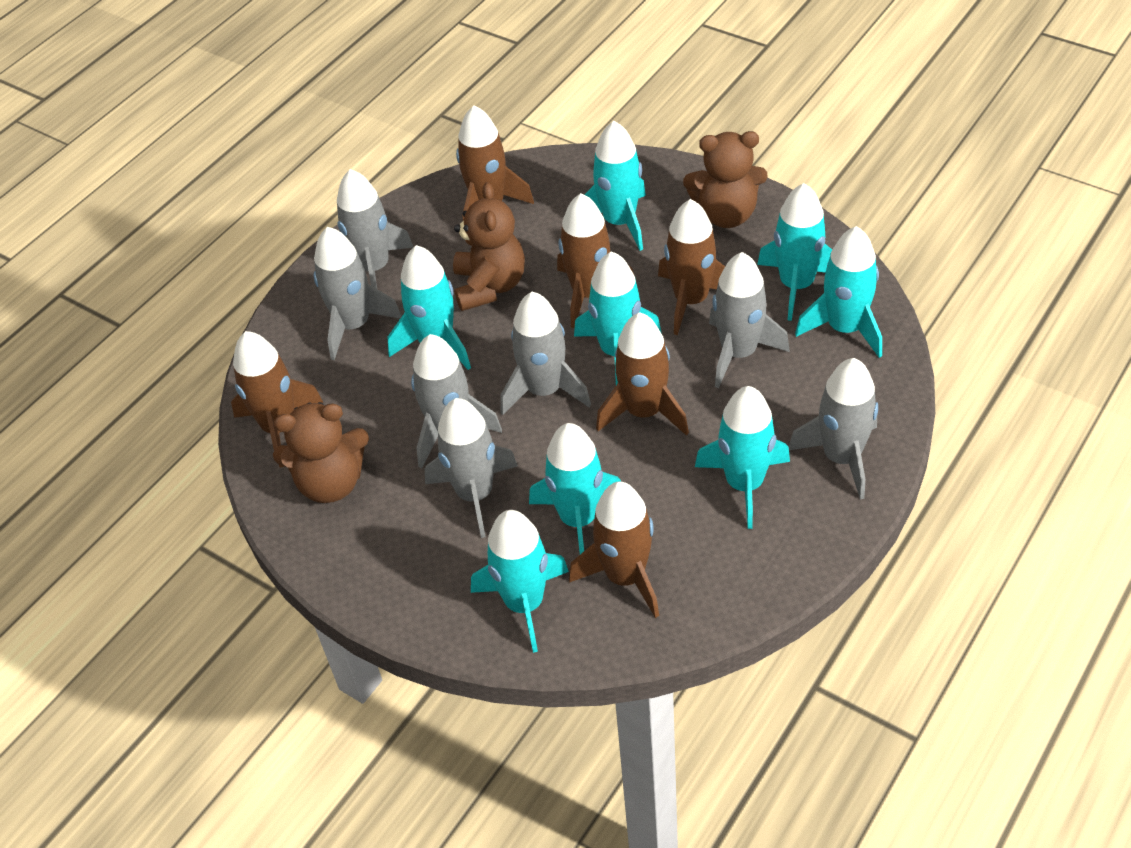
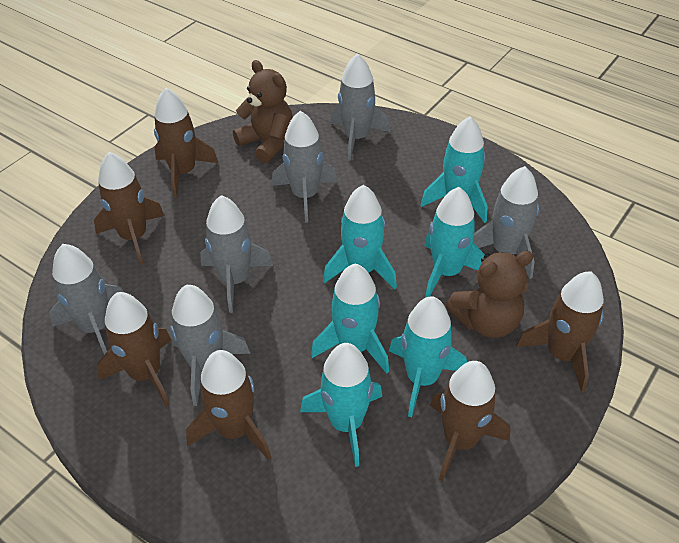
brown teddy bear: [273,402,369,503] [453,182,525,311] [683,131,768,228] = 3 -> [233,60,293,163] [446,251,533,338] = 2
grey rocket: [314,227,402,360] [337,169,413,289] [411,334,502,468] [425,398,518,538] [500,292,591,415] [709,252,790,388] [789,358,878,500] = 7 -> [49,244,123,355] [171,285,251,406] [200,195,273,313] [272,111,337,223] [330,53,390,161] [473,166,539,279] = 6
turquoise rocket: [388,245,471,370] [471,510,569,653] [529,423,621,554] [574,251,662,385] [585,121,646,251] [695,386,790,529] [757,183,832,321] [795,226,882,358] = 8 -> [300,343,382,467] [311,264,389,374] [323,185,397,289] [389,296,467,417] [420,116,488,223] [424,187,485,298] = 6

